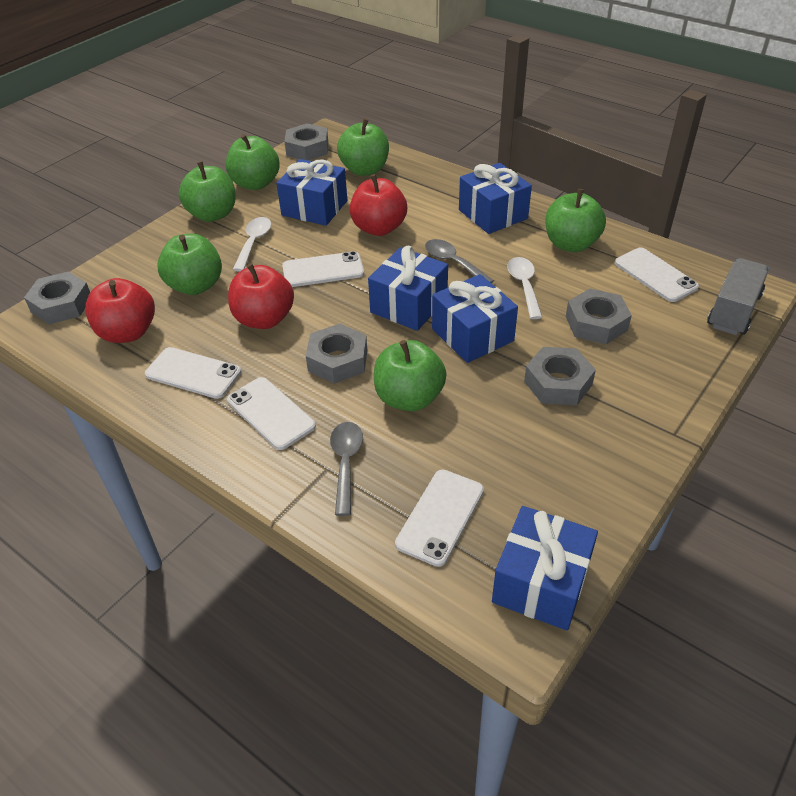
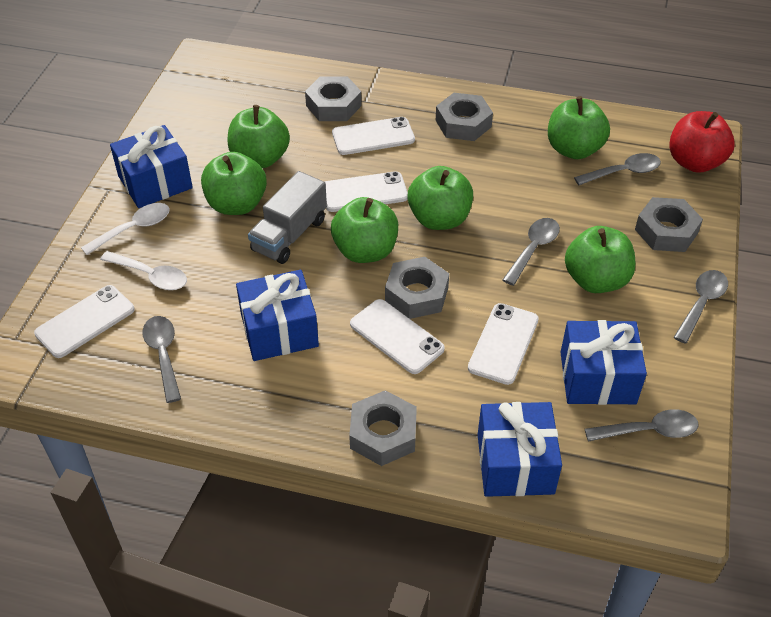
blue gift: [276,159,347,226] [368,246,448,331] [432,274,518,363] [459,163,532,234] [492,506,598,630] = 5 -> [110,125,193,208] [236,270,319,361] [478,402,562,497] [560,320,647,405] = 4
grey spoon: [330,422,363,516] [425,239,494,284] = 2 -> [142,316,181,403] [503,218,560,286] [574,153,661,185] [585,409,699,442] [673,270,728,344] = 5
red apple: [85,278,155,343] [228,263,294,329] [350,174,407,236] = 3 -> [669,111,735,173] = 1

